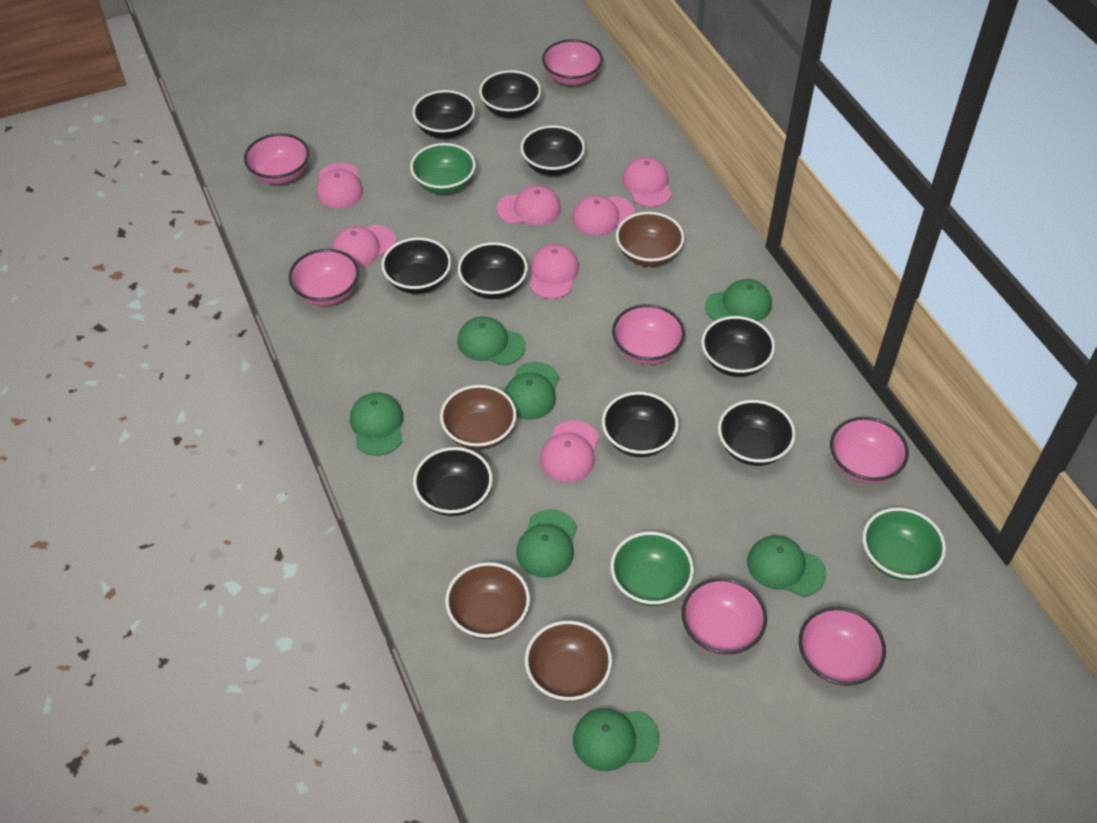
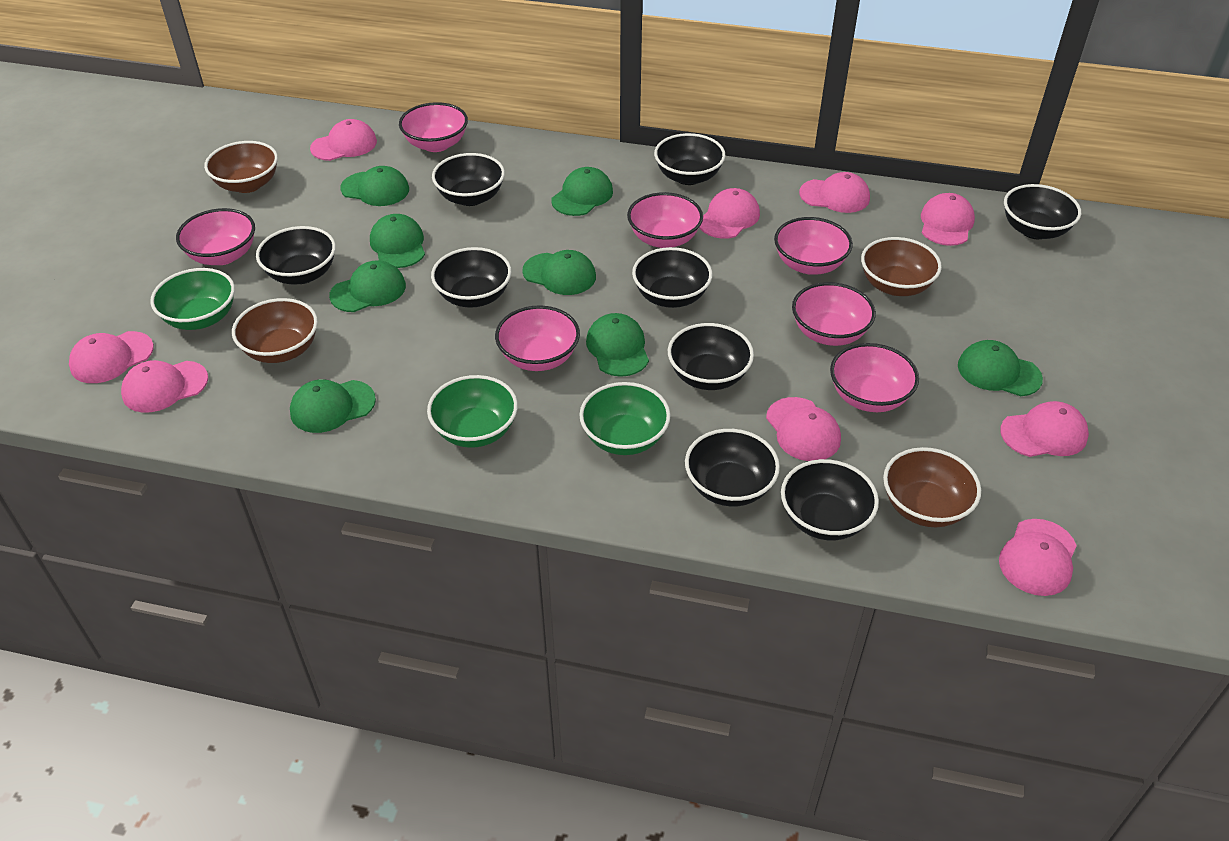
green cap: [350,392,404,456] [457,316,526,366] [504,362,560,420] [516,509,577,578] [573,708,660,771] [705,279,772,321] [747,535,826,597] = 7 -> [290,379,376,433] [329,260,406,312] [340,166,409,206] [370,214,425,268] [522,250,596,295] [551,167,613,216] [586,313,649,377] [958,340,1043,396] = 8
pink cap: [316,163,363,208] [332,225,396,267] [497,185,561,225] [530,244,579,299] [540,420,599,482] [572,195,635,235] [622,157,672,207] = 7 -> [69,331,154,383] [121,360,208,413] [310,119,377,161] [699,188,760,239] [766,397,841,461] [799,172,870,213] [921,193,975,246] [999,519,1077,596] [1000,401,1089,457] = 9

